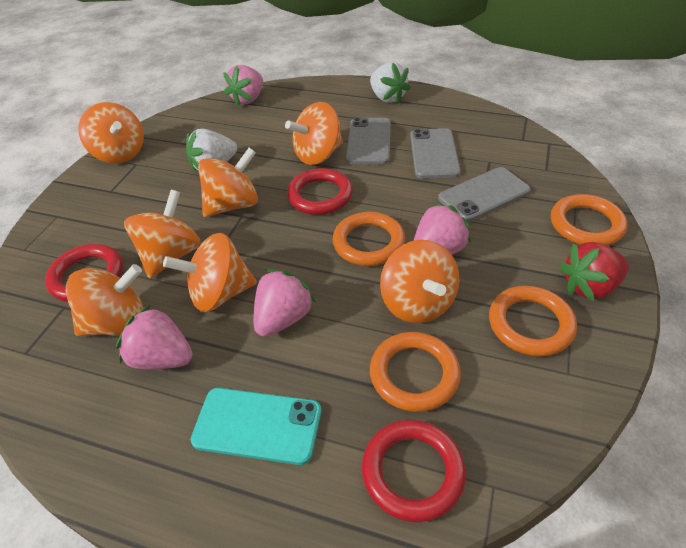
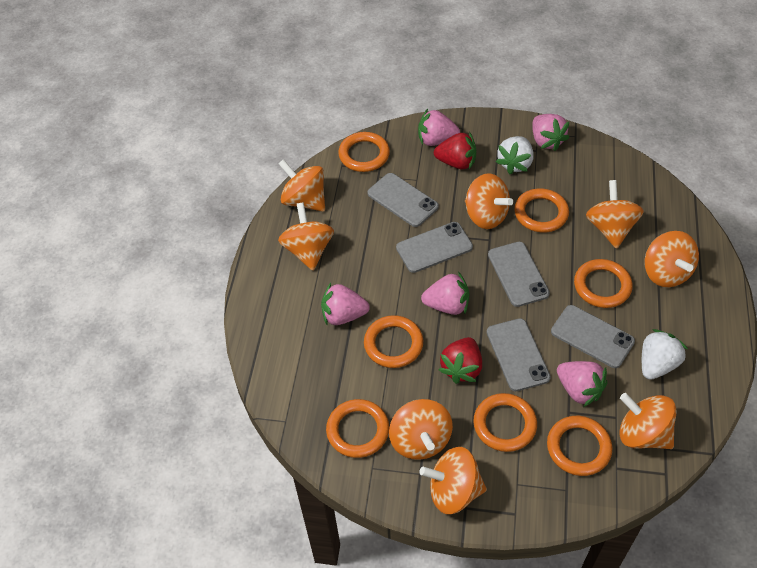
grey phone: [346,117,391,164] [410,128,461,179] [438,167,531,222] = 3 -> [367,173,439,227] [396,222,473,273] [487,318,551,391] [488,242,550,307] [551,305,635,368] = 5
orange ring: [333,212,405,266] [370,332,461,412] [489,286,577,356] [551,194,627,246] = 4 -> [326,399,389,458] [338,132,390,172] [364,315,423,368] [473,393,537,452] [514,188,569,233] [547,416,612,476] [574,259,633,308] = 7
orange spinning top: [66,264,144,336] [78,102,144,164] [124,190,200,279] [163,233,257,312] [198,148,258,217] [285,102,343,165] [380,240,460,323] = 7 -> [278,159,325,212] [278,202,334,271] [389,399,453,460] [420,447,487,514] [465,174,513,229] [586,180,644,249] [619,393,677,449] [645,231,699,287] = 8
pink strawberry: [116,305,193,369] [223,65,263,106] [254,269,316,337] [414,202,471,254] = 4 -> [321,283,370,325] [418,109,460,146] [421,272,469,315] [532,114,569,151] [557,361,607,407] = 5
red ring: [45,244,123,302] [287,168,353,215] [362,420,466,522] = 3 -> none = 0
red strawberry: [560,242,629,302] = 1 -> [434,132,476,169] [439,337,482,384] = 2
turquoise phone: [191,388,321,465] = 1 -> none = 0

